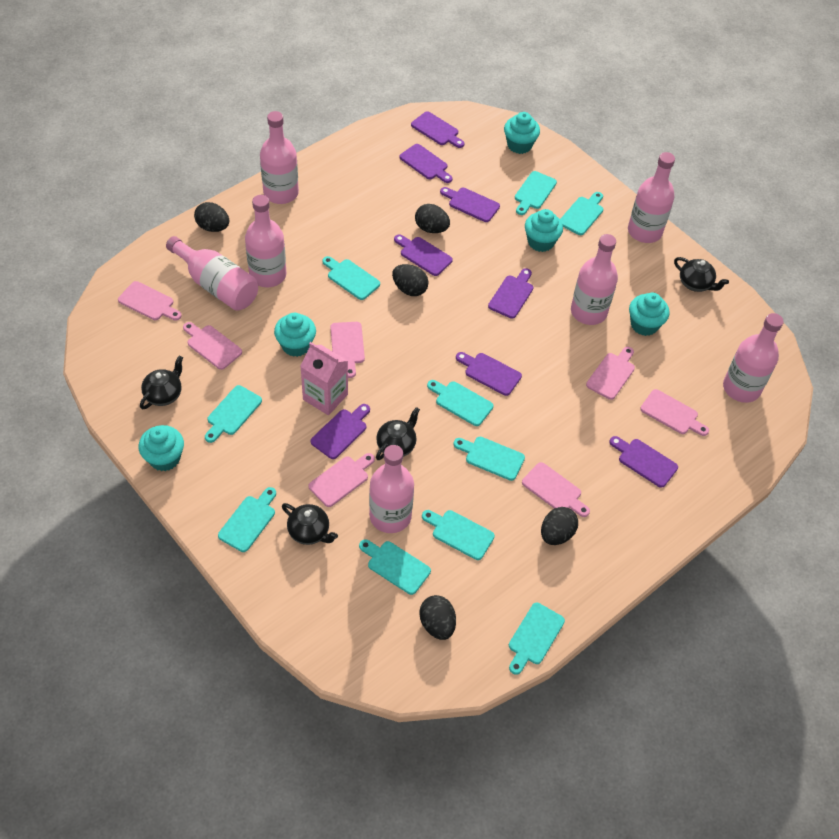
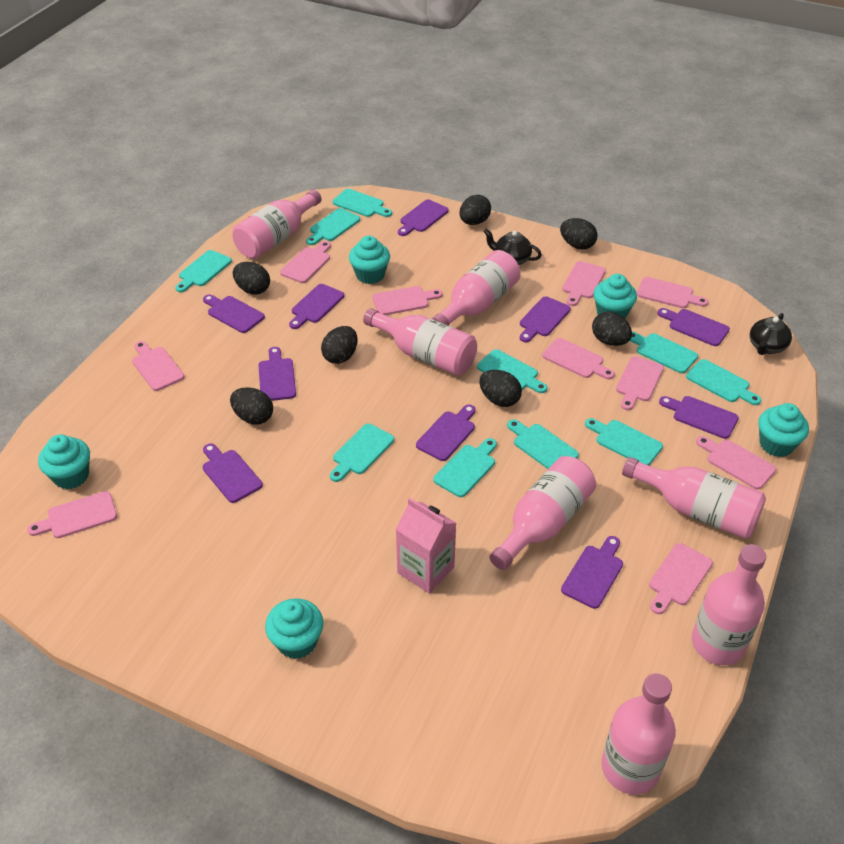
black egg: [194,202,229,232] [392,264,429,296] [415,204,450,233] [419,595,456,640] [541,507,578,545] = 5 -> [230,387,273,425] [233,262,270,295] [321,326,358,364] [459,195,491,225] [479,370,522,407] [560,218,597,250] [592,311,632,346] = 7
black teapot: [140,356,183,410] [282,503,338,545] [376,407,420,460] [674,257,729,292] = 4 -> [483,229,542,265] [750,313,792,355] = 2
pink cutting board: [118,281,182,321] [183,322,242,370] [308,453,375,507] [330,322,365,378] [522,462,590,517] [586,347,635,400] [640,389,709,436] = 7 -> [27,491,117,538] [132,341,185,391] [280,241,331,283] [372,286,443,315] [542,338,615,379] [562,261,606,306] [616,356,664,410] [637,277,708,308] [649,543,713,614] [696,436,776,489] = 10
purple cutting board: [311,404,370,459] [394,234,453,276] [400,144,453,183] [411,111,464,148] [440,187,500,222] [456,352,522,396] [488,268,534,319] [610,436,678,488] = 8 -> [202,443,263,503] [203,294,265,333] [258,347,296,401] [289,284,344,329] [398,200,449,236] [416,405,476,461] [520,296,571,342] [561,536,623,609] [658,308,730,346] [659,396,739,439] = 10

